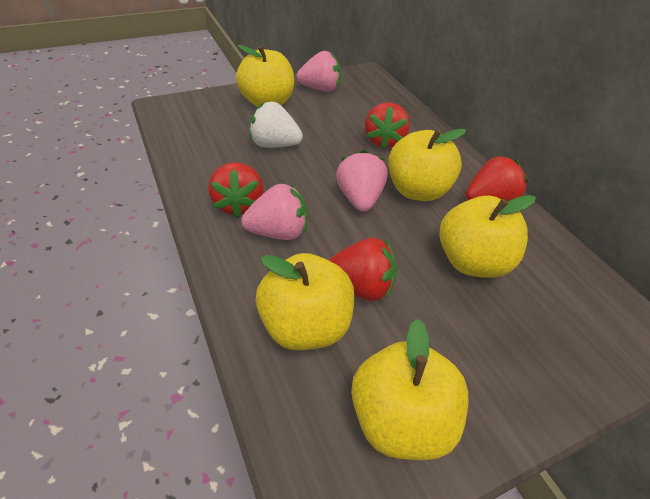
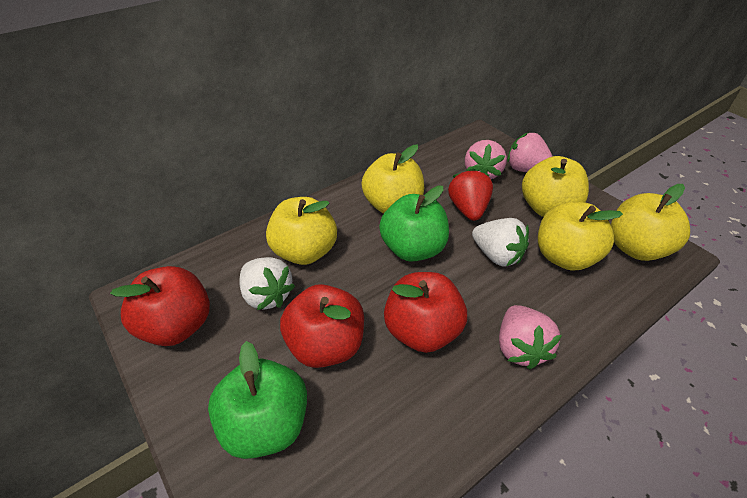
green apple: none = 0 -> [208,341,307,459] [379,186,449,262] = 2
red apple: none = 0 -> [110,266,210,346] [280,284,364,368] [384,272,467,353] = 3
red strawberry: [208,162,264,218] [329,238,397,301] [365,103,410,149] [465,156,528,201] = 4 -> [448,168,493,221] = 1
white strawberry: [249,102,303,148] = 1 -> [239,257,295,310] [472,218,529,267] = 2

